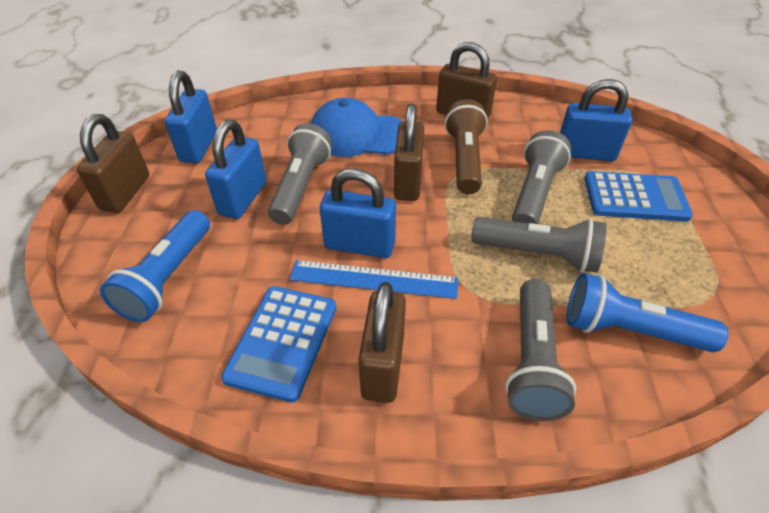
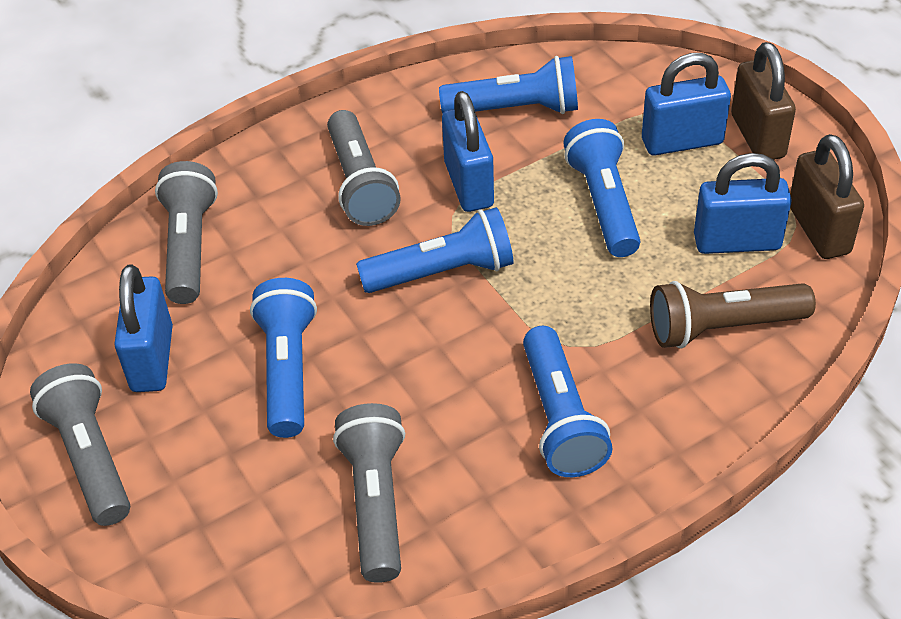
blue calculator: [221,286,336,403] [585,171,693,221] = 2 -> none = 0
blue cap: [310,98,402,157] = 1 -> none = 0
blue flashlight: [100,210,210,322] [567,273,728,352] = 2 -> [250,278,317,438] [356,207,513,293] [439,56,578,114] [523,326,613,477] [563,119,640,257] = 5
blue ruler: [289,260,458,299] = 1 -> none = 0
brown padlock: [77,114,149,213] [358,282,406,403] [394,104,424,201] [436,42,497,119] = 4 -> [731,42,796,160] [790,134,864,259] = 2

